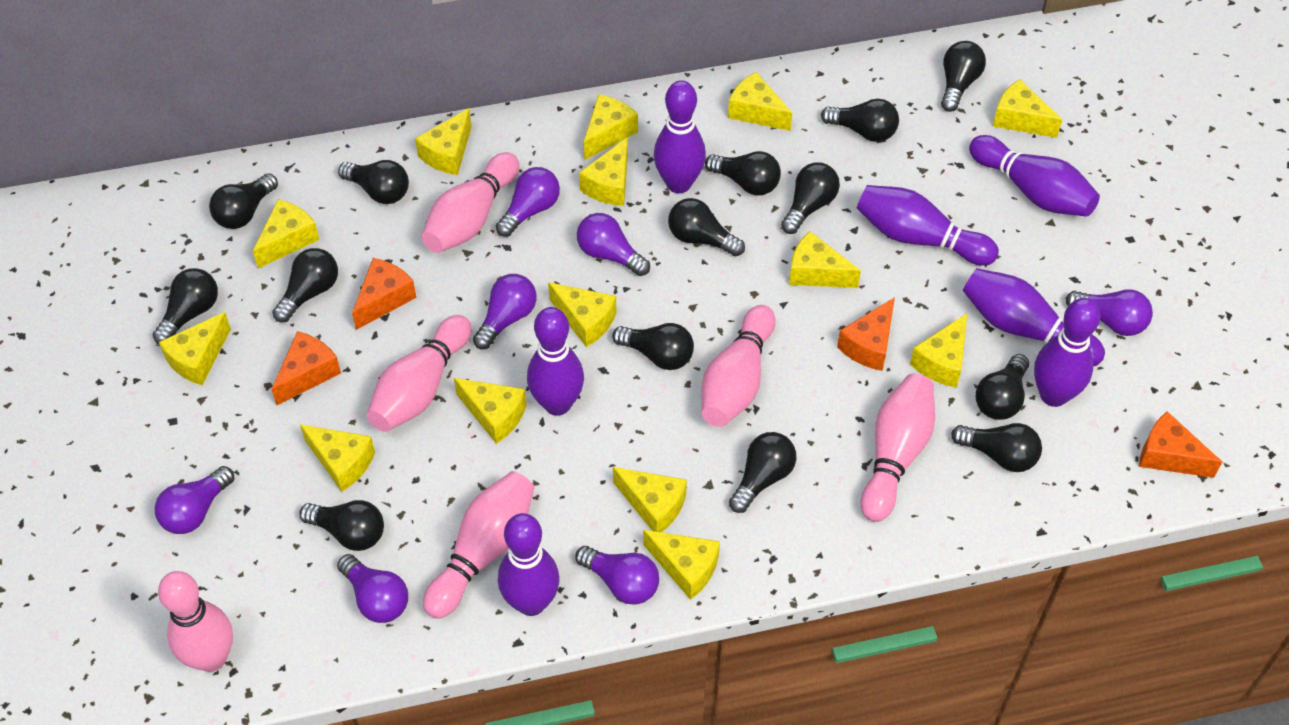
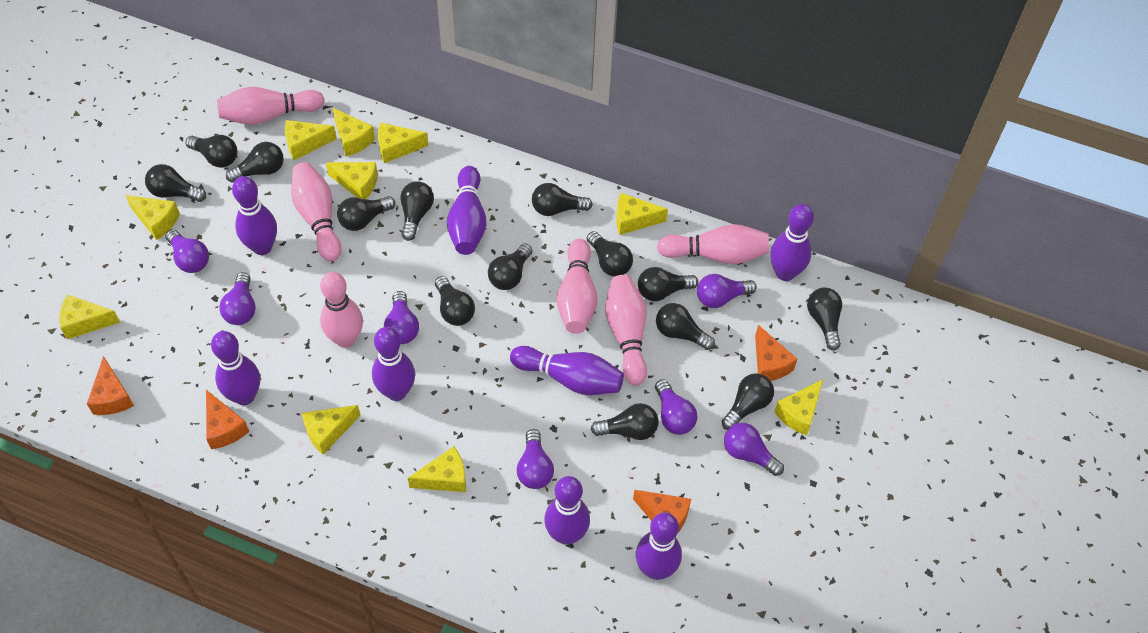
purple bowling pin: [498,513,560,616] [527,307,584,416] [654,80,706,193] [857,185,999,265] [963,268,1105,367] [969,135,1100,217] [1034,298,1100,407] = 7 -> [211,331,260,405] [232,176,277,255] [372,327,415,401] [447,166,487,255] [510,346,624,395] [544,476,590,545] [636,512,682,580] [770,204,814,281] = 8
yellow cheese: [159,312,231,385] [253,199,319,268] [300,424,375,492] [415,108,472,175] [454,378,527,444] [548,282,617,347] [579,138,628,206] [584,94,638,160] [613,467,687,533] [644,530,720,600] [728,72,792,131] [789,231,861,288] [910,314,967,388] [993,79,1062,138] = 14 -> [59,295,120,339] [125,195,180,240] [285,120,337,160] [302,405,360,455] [326,162,378,199] [332,107,375,157] [378,123,428,163] [408,446,466,492] [616,193,668,235] [774,379,823,435] = 10

